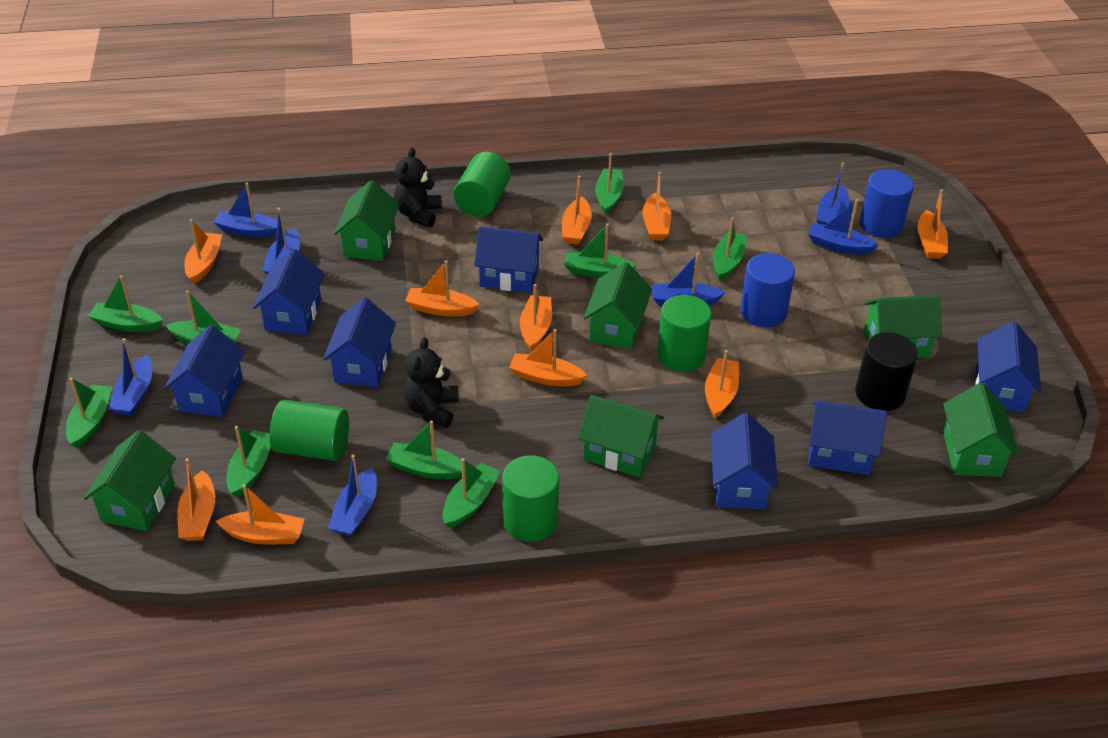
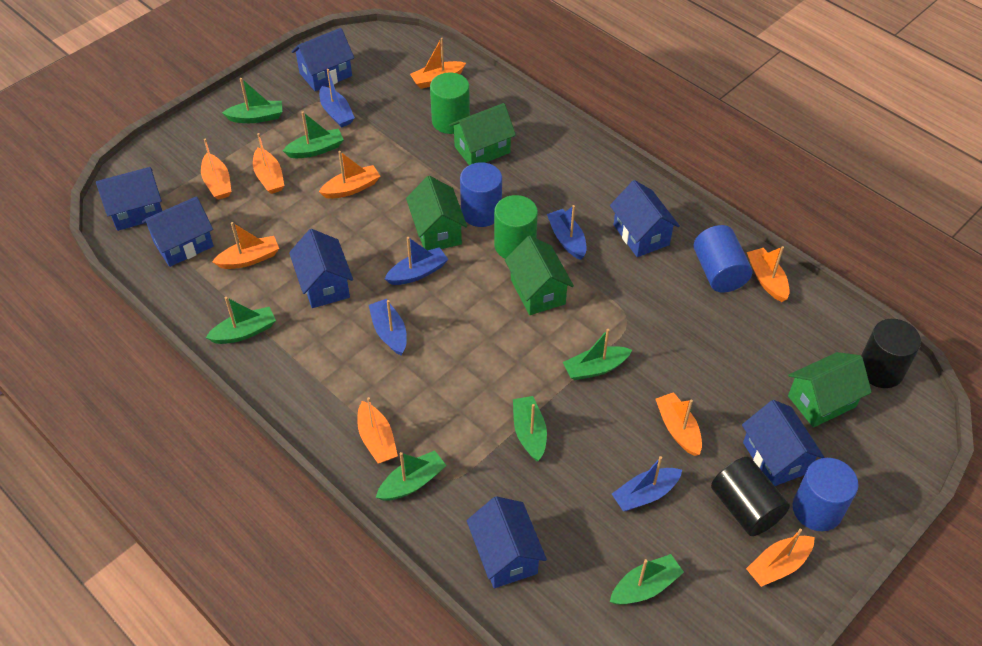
black cylinder: [855,332,918,411] = 1 -> [711,457,790,536] [861,319,921,388] = 2
black teddy bear: [394,148,442,228] [403,337,459,428] = 2 -> none = 0
blue boat: [109,338,152,416] [213,183,277,237] [262,208,300,275] [328,454,377,537] [652,253,725,306] [808,199,879,254] [816,163,849,225] = 7 -> [319,69,355,128] [369,299,407,355] [385,237,449,285] [547,205,587,260] [612,456,682,511] = 5
blue cylinder: [740,253,795,327] [860,169,914,238] = 2 -> [460,162,502,227] [693,225,752,293] [793,458,858,531] = 3
green boat: [66,378,113,448] [88,275,163,332] [165,290,241,344] [226,426,271,498] [386,421,462,479] [442,458,501,528] [564,223,636,278] [595,153,624,215] [713,217,747,281] = 9 -> [206,297,276,344] [222,78,282,123] [283,111,344,158] [376,450,447,501] [513,396,547,461] [563,329,632,380] [610,554,684,605] = 7
green cylinder: [270,400,349,461] [454,152,511,217] [502,455,559,542] [657,295,711,372] = 4 -> [430,72,470,134] [494,195,538,259] = 2
green house: [83,430,176,531] [334,180,399,261] [578,395,664,477] [584,262,652,350] [864,295,942,358] [943,383,1019,477] = 6 -> [406,176,467,250] [449,103,516,165] [505,236,574,315] [788,352,872,428] = 4
orange boat: [178,458,215,541] [184,219,222,284] [216,484,305,544] [405,261,480,317] [509,329,587,386] [520,284,552,351] [562,176,592,245] [642,172,671,240] [705,350,739,419] [918,189,948,259] = 10 -> [201,139,232,200] [212,222,279,269] [253,133,284,194] [319,151,380,199] [357,397,398,463] [410,38,466,89] [656,392,702,456] [746,529,815,587] [747,246,790,302] = 9

